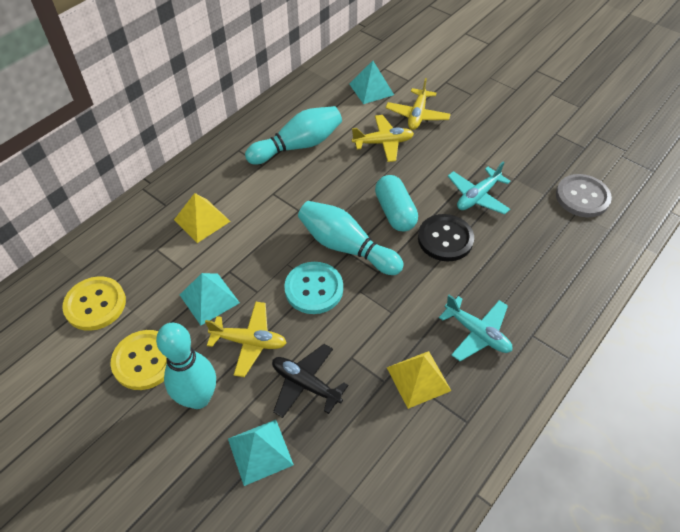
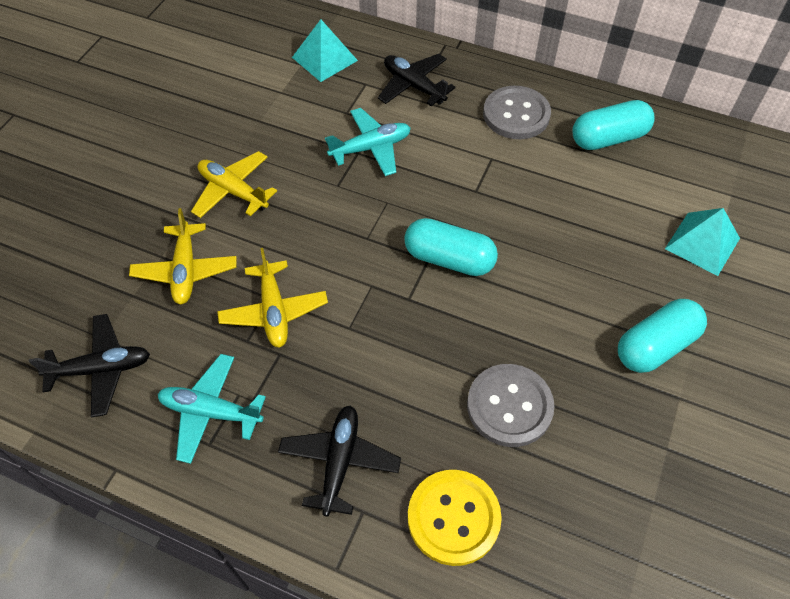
black button: [418,214,474,262] = 1 -> none = 0
black plane: [272,344,349,418] = 1 -> [29,314,150,418] [278,405,401,517] [378,54,456,106] = 3
grey button: [556,174,612,217] = 1 -> [467,364,555,447] [483,86,551,139] = 2
turquoise bowling pin: [156,323,216,409] [245,106,342,164] [298,201,404,275] = 3 -> none = 0
turquoise button: [284,262,343,314] = 1 -> none = 0
turquoise capsule: [375,175,418,231] = 1 -> [404,218,498,276] [573,100,655,150] [618,299,707,373] = 3
turquoise pyramid: [180,273,240,325] [228,420,294,486] [349,61,394,104] = 3 -> [292,19,358,82] [665,208,740,276] = 2
yellow button: [62,276,126,331] [111,330,167,390] = 2 -> [408,470,502,566] = 1
yellow pyramid: [174,193,231,243] [387,351,451,409] = 2 -> none = 0

